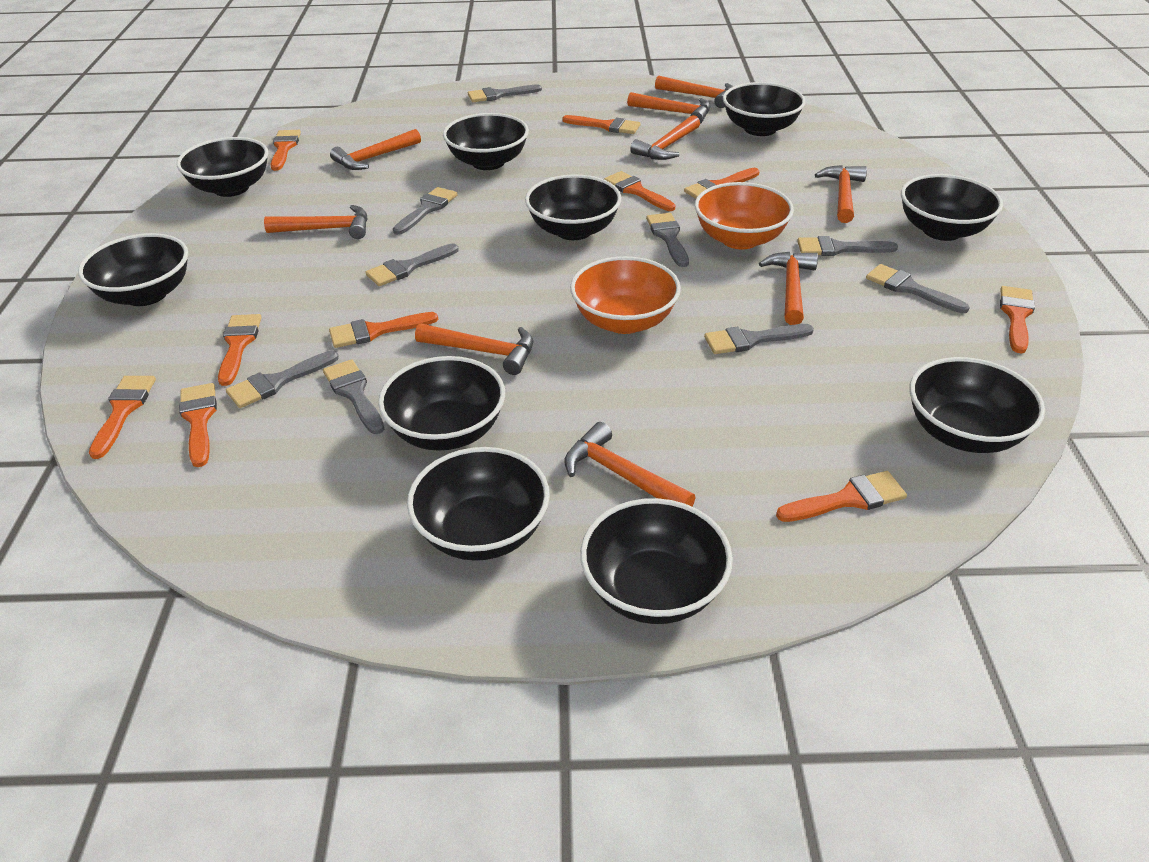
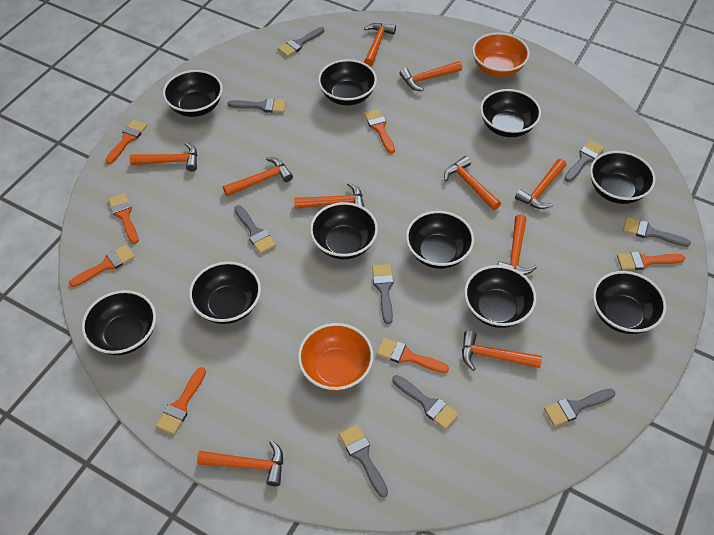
orange brush: [89,376,156,459] [179,383,217,467] [218,314,262,386] [271,130,301,171] [329,312,438,348] [562,115,641,134] [604,171,675,211] [684,168,759,199] [776,471,907,522] [1000,286,1035,354] = 10 -> [69,245,135,287] [105,119,147,164] [108,193,139,244] [156,367,206,435] [364,109,395,154] [377,338,449,373] [617,251,685,270] = 7
orange hammer: [264,205,368,239] [330,129,421,170] [415,323,533,375] [564,422,696,506] [627,92,710,124] [630,115,700,160] [655,76,734,108] [759,252,818,325] [815,165,867,223] = 9 -> [130,142,197,172] [197,440,283,486] [223,157,293,196] [294,182,365,209] [364,23,396,66] [400,61,462,91] [444,156,501,210] [462,330,542,371] [498,214,537,275] [515,159,566,209] = 10

